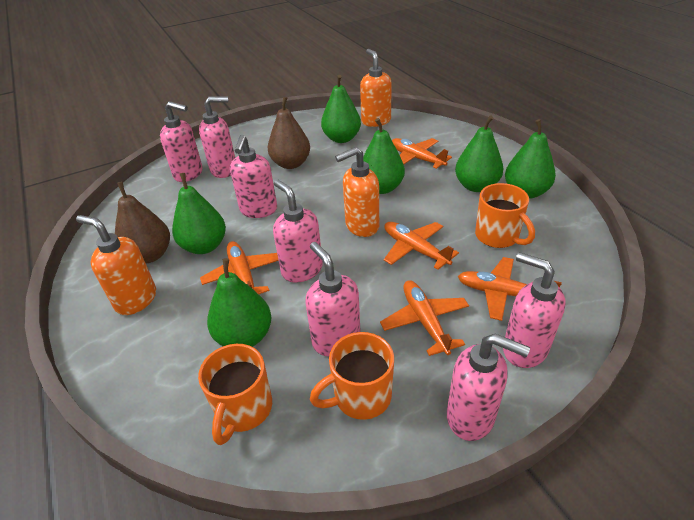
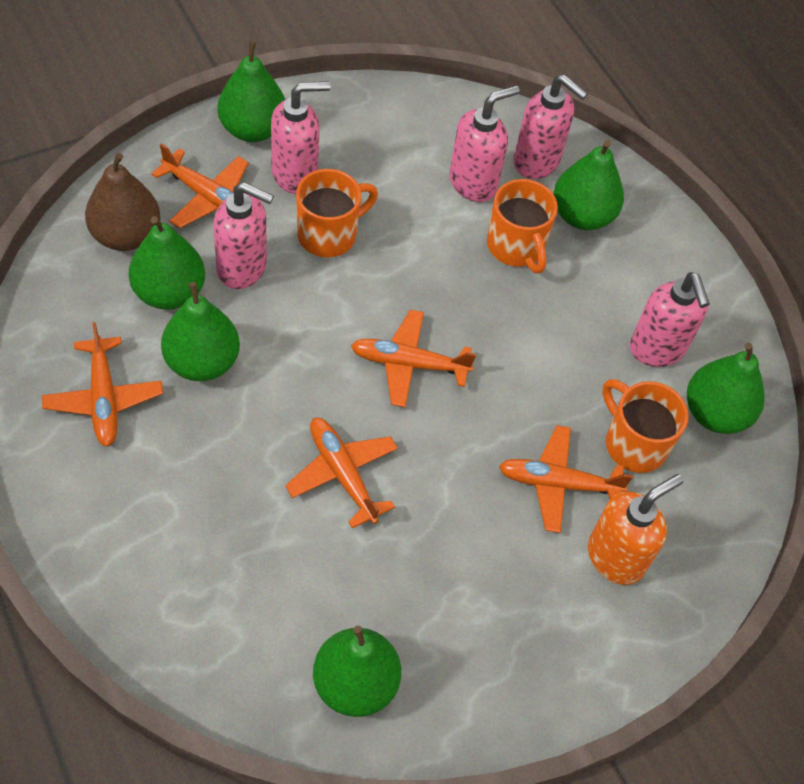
brown pear: [115,182,170,263] [268,97,310,169] = 2 -> [85,153,160,251] = 1
orange soap dispenser: [76,215,156,315] [335,147,379,237] [360,49,392,127] = 3 -> [588,474,683,585] = 1
pink soap dispenser: [160,101,203,182] [199,96,235,178] [230,135,277,218] [273,180,323,282] [305,242,361,356] [447,333,530,441] [503,252,566,368] = 7 -> [213,182,274,289] [271,81,330,194] [449,85,520,202] [514,75,588,179] [630,272,710,367] = 5

